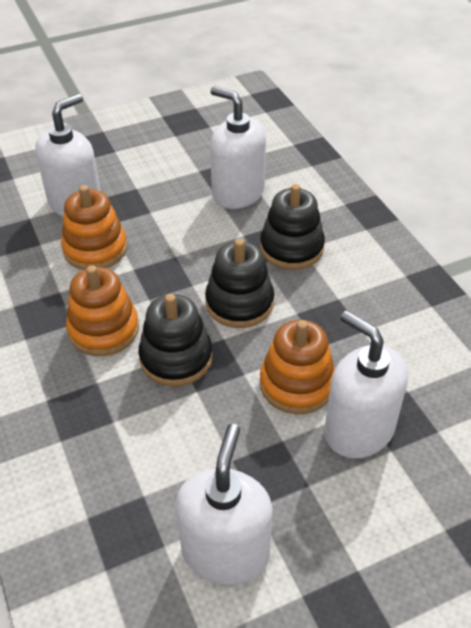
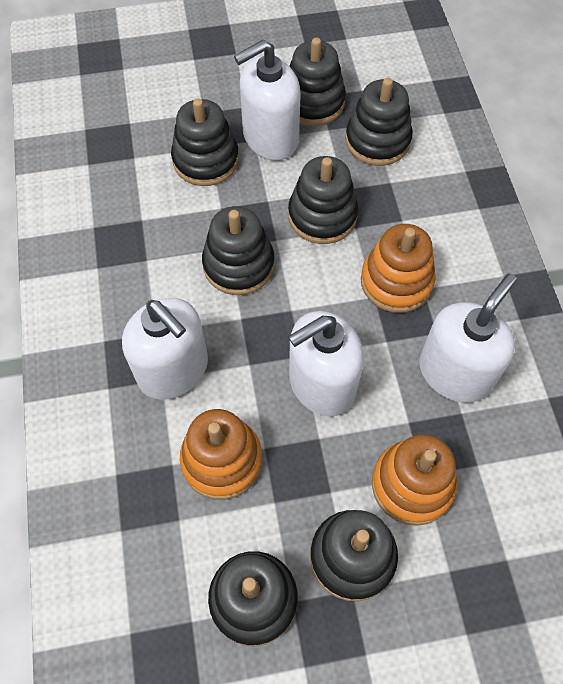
black stacking toy: [138,294,213,386] [205,239,274,328] [260,184,325,270] = 3 -> [171,98,239,186] [202,206,275,295] [208,551,298,646] [288,156,358,244] [289,38,346,126] [310,510,398,601] [345,78,413,166] = 7

